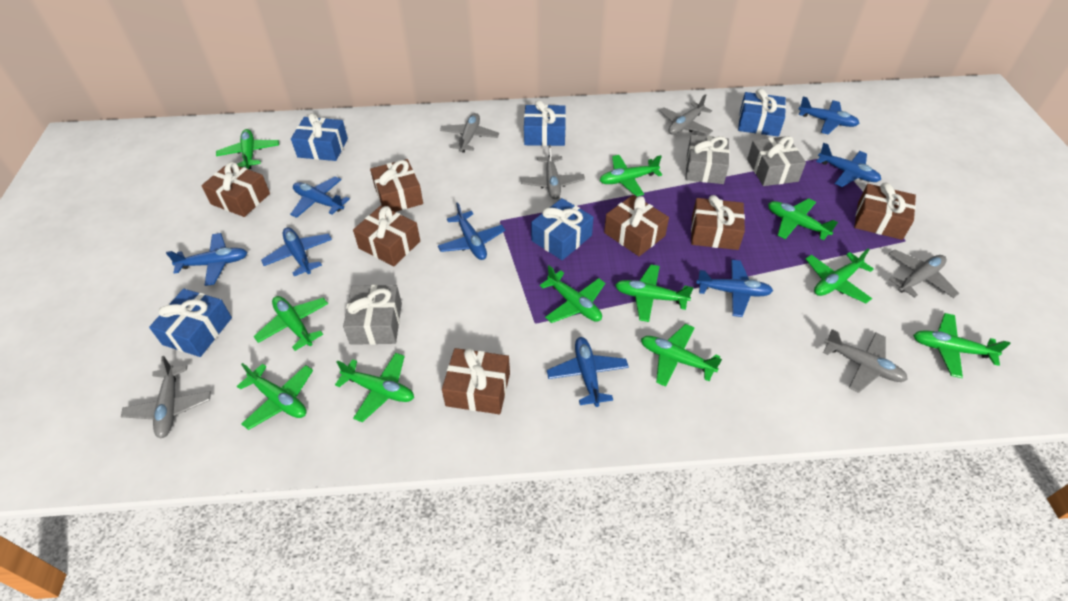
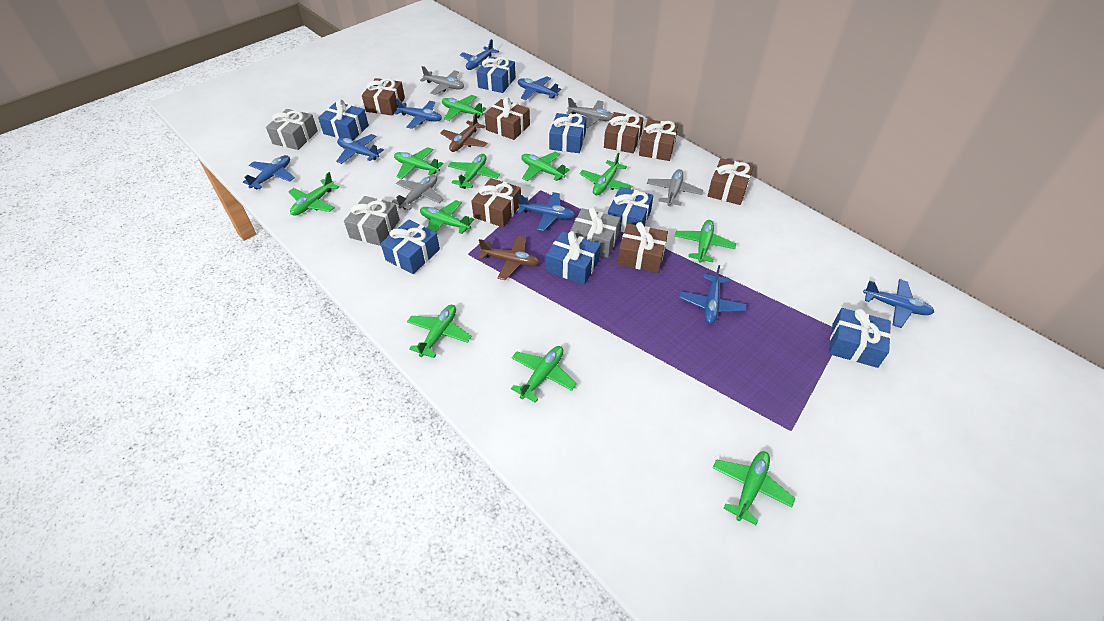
blue gift: [149,289,232,357] [291,113,348,161] [524,100,566,146] [531,198,593,260] [738,88,786,136] = 5 -> [318,99,369,140] [381,219,440,274] [476,56,516,93] [546,231,601,285] [549,113,587,153] [608,187,653,232] [829,308,891,368] = 7
brown plane: none = 0 -> [440,113,487,152] [478,236,540,280] = 2
grey plane: [121,356,211,438] [440,113,499,153] [521,145,585,199] [660,94,713,135] [823,329,908,393] [889,249,959,298] = 6 -> [392,175,444,210] [420,66,464,95] [566,98,613,128] [647,169,703,206] = 4

